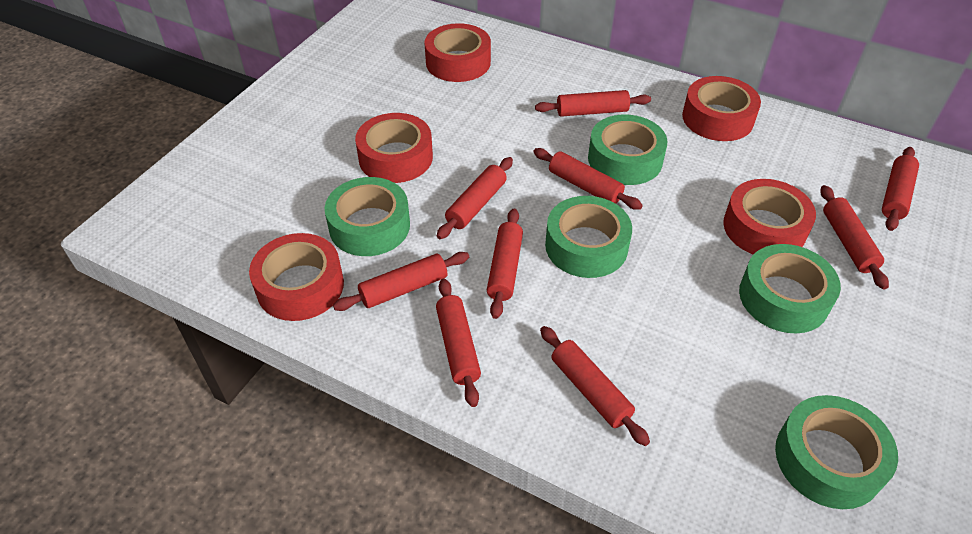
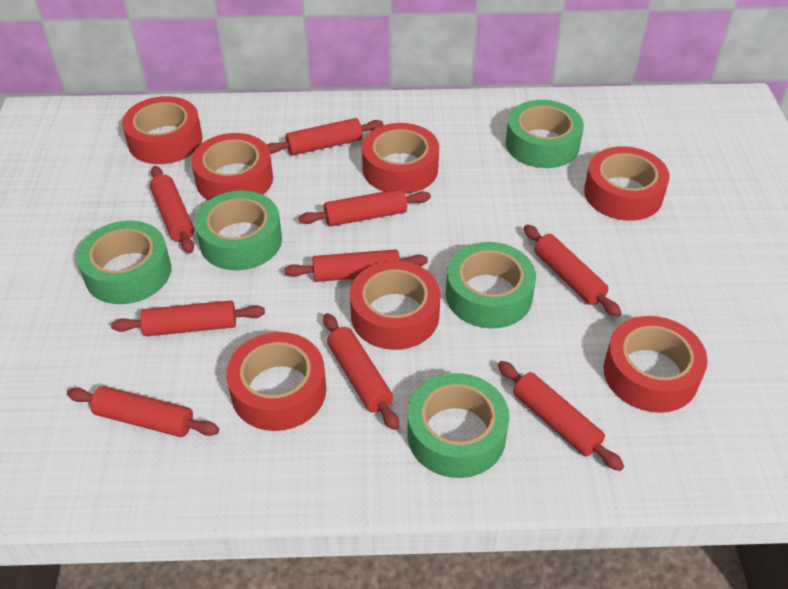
red tape: [249,233,344,321] [355,113,433,183] [424,23,491,82] [682,76,761,141] [723,179,816,254] = 5 -> [122,96,202,164] [191,133,273,201] [226,332,326,431] [350,261,441,350] [362,123,439,194] [584,146,670,221] [603,316,708,413] = 7

